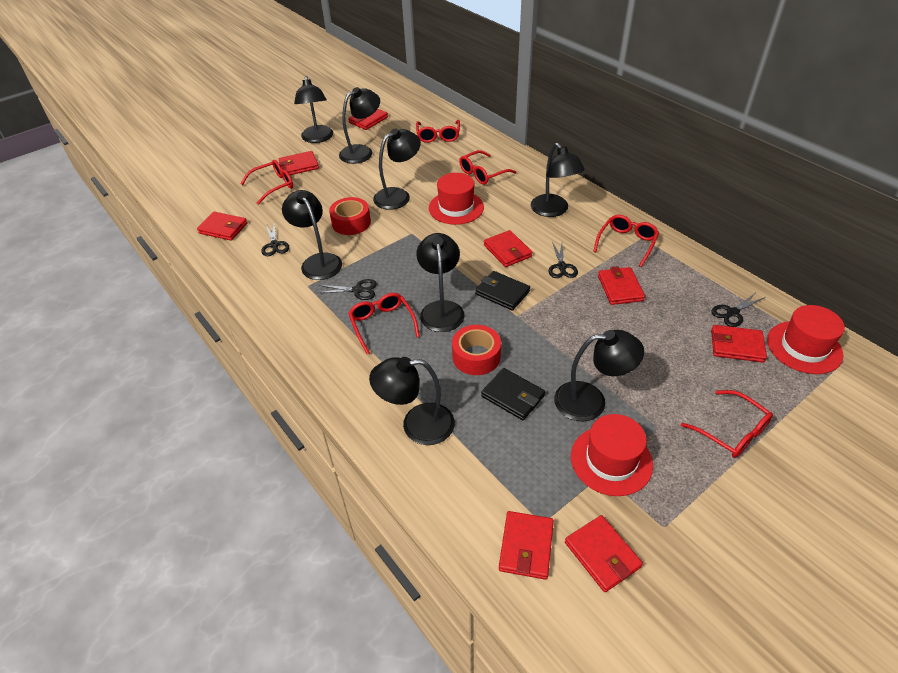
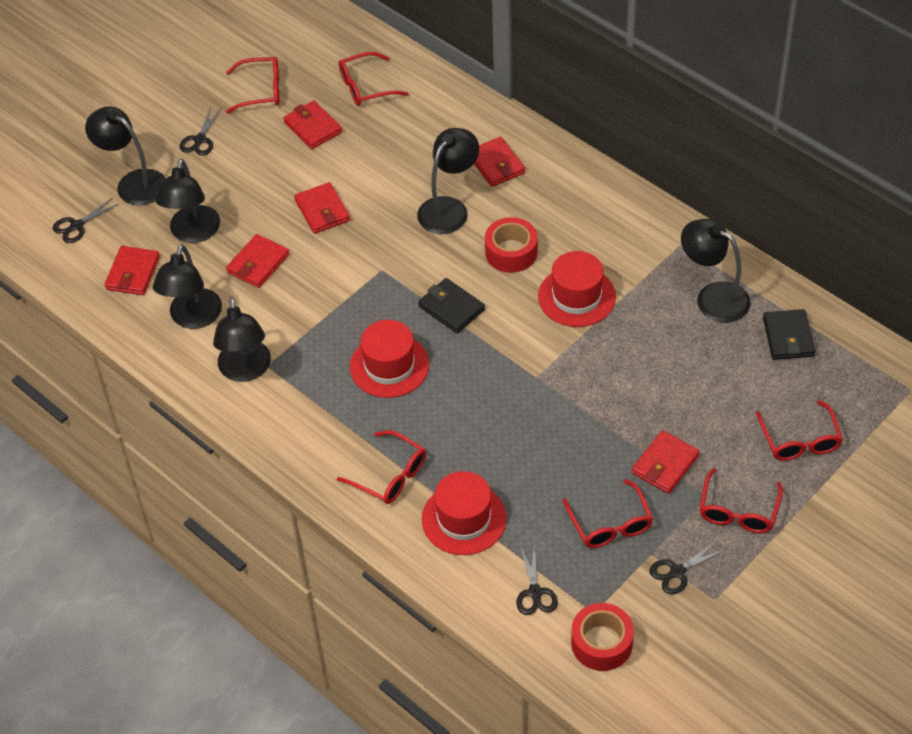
black lamp: [282,190,342,280] [294,76,333,143] [339,87,380,164] [369,357,455,445] [373,128,421,210] [416,233,465,332] [531,143,585,217] [554,330,644,421] = 8 -> [85,107,166,205] [153,244,222,329] [155,159,220,243] [213,297,271,382] [417,128,479,234] [681,219,751,323] = 6
red wallet: [197,212,247,241] [279,151,319,175] [348,109,388,130] [484,230,532,267] [499,511,554,580] [565,515,643,592] [598,266,645,305] [711,325,767,363] = 8 -> [105,246,160,295] [226,234,289,288] [283,101,342,149] [294,182,350,234] [474,137,525,187] [632,430,700,494] = 6

